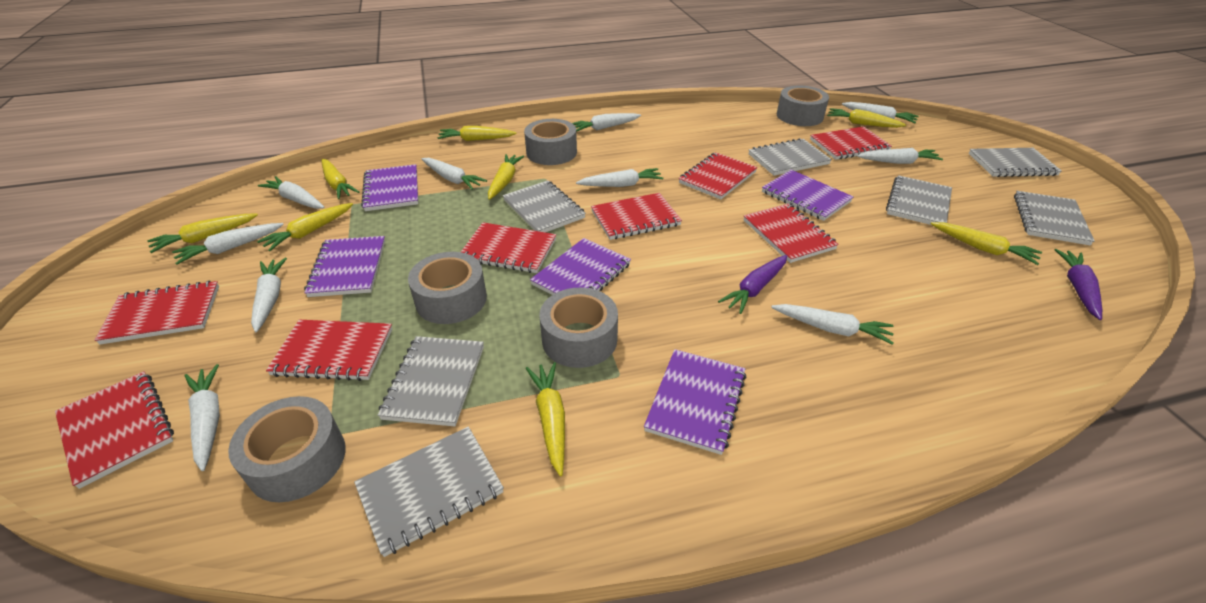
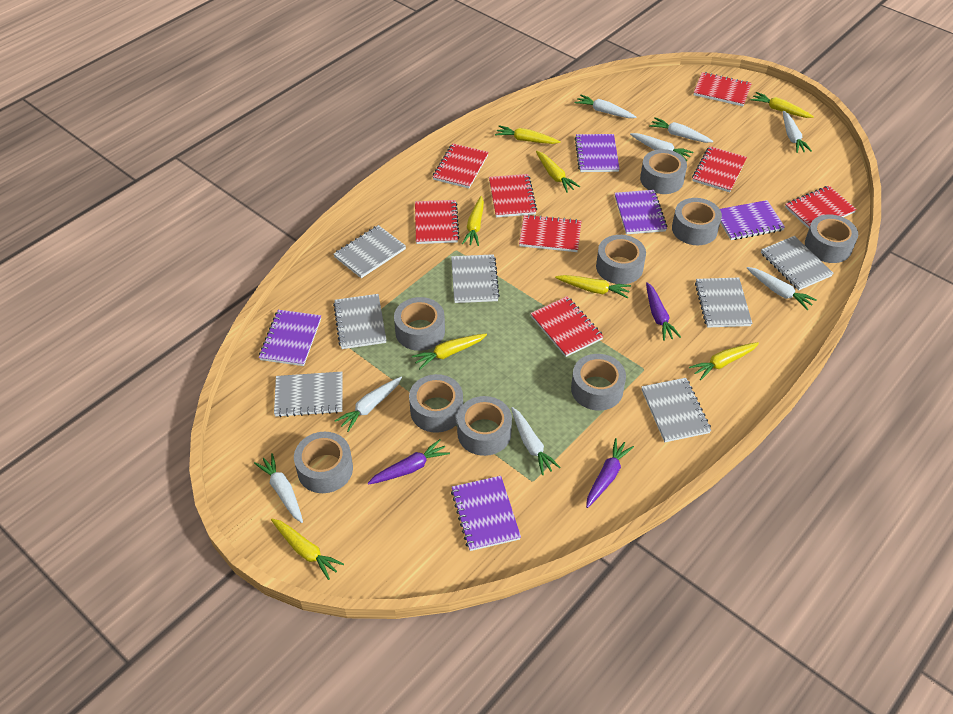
grey tape: [228,396,346,502] [408,252,487,324] [524,119,577,165] [540,288,618,368] [777,85,829,126] = 5 -> [294,432,353,493] [394,297,445,351] [409,374,463,433] [457,396,512,456] [571,354,626,411] [596,235,646,284] [640,149,687,194] [672,198,722,245] [805,214,858,263] = 9
purple carrot: [718,255,787,314] [1055,249,1102,320] = 2 -> [368,439,450,485] [586,438,634,508] [646,282,681,341] = 3
white carrot: [172,223,284,265] [184,364,220,471] [251,258,287,332] [258,176,324,209] [422,158,487,190] [572,113,641,132] [576,168,663,187] [771,304,894,345] [842,102,919,123] [857,148,943,164] = 10 -> [254,453,303,523] [335,377,402,432] [511,407,560,475] [575,94,636,118] [630,133,694,161] [649,117,713,143] [747,267,817,310] [783,111,812,153] = 8

